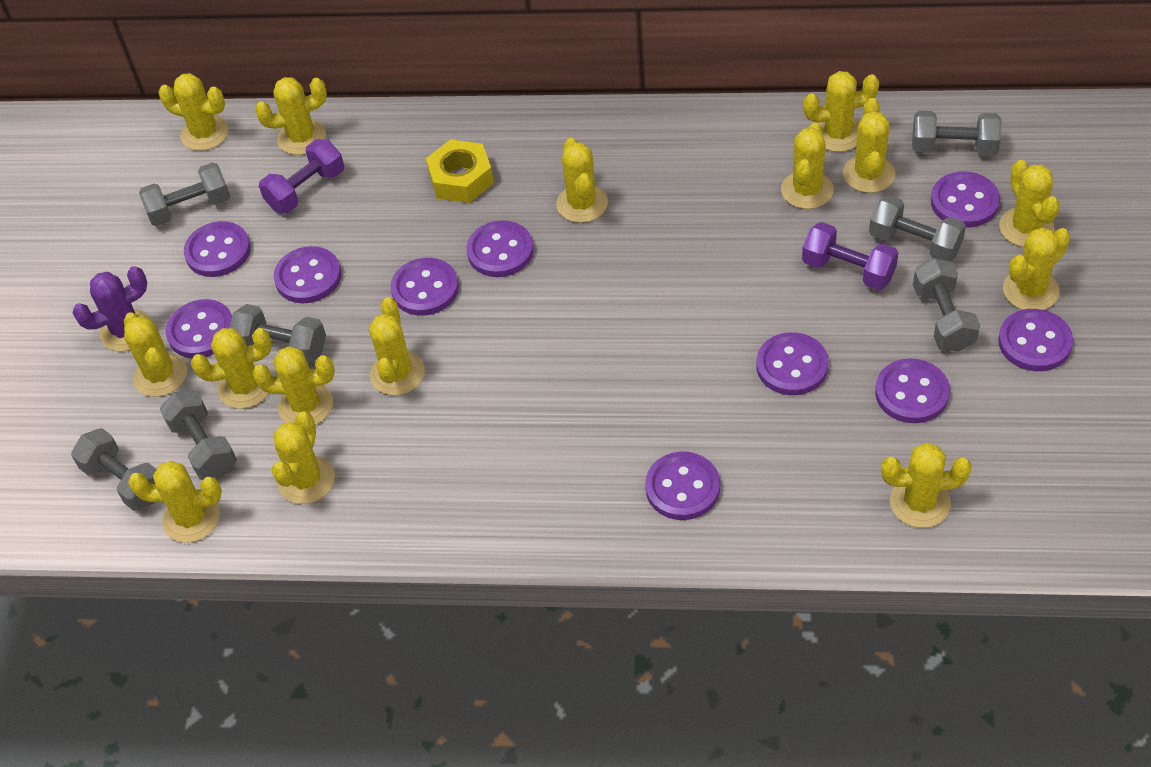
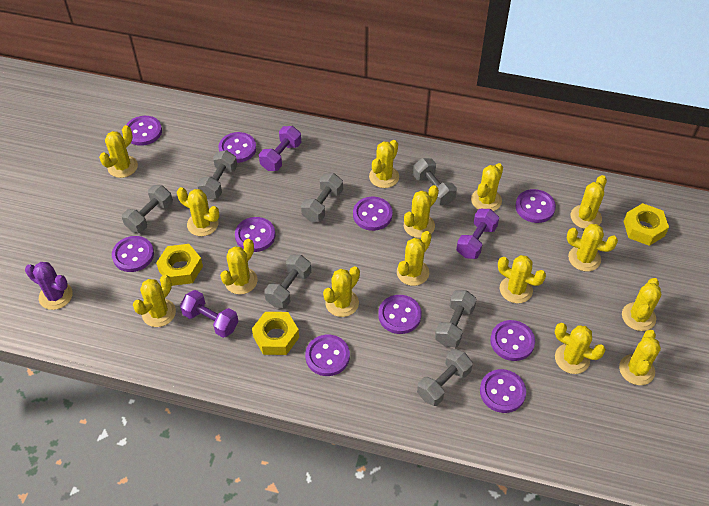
purple dumbbell: [259,139,344,213] [802,222,898,290] = 2 -> [180,290,239,338] [259,126,302,171] [456,209,499,259] = 3
yellow nut: [426,140,494,203] = 1 -> [156,244,203,286] [252,312,299,355] [623,203,669,246] = 3

